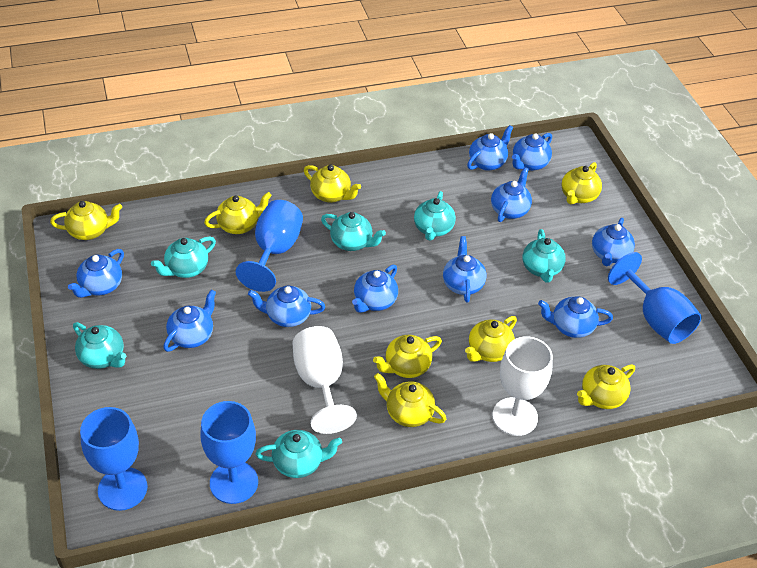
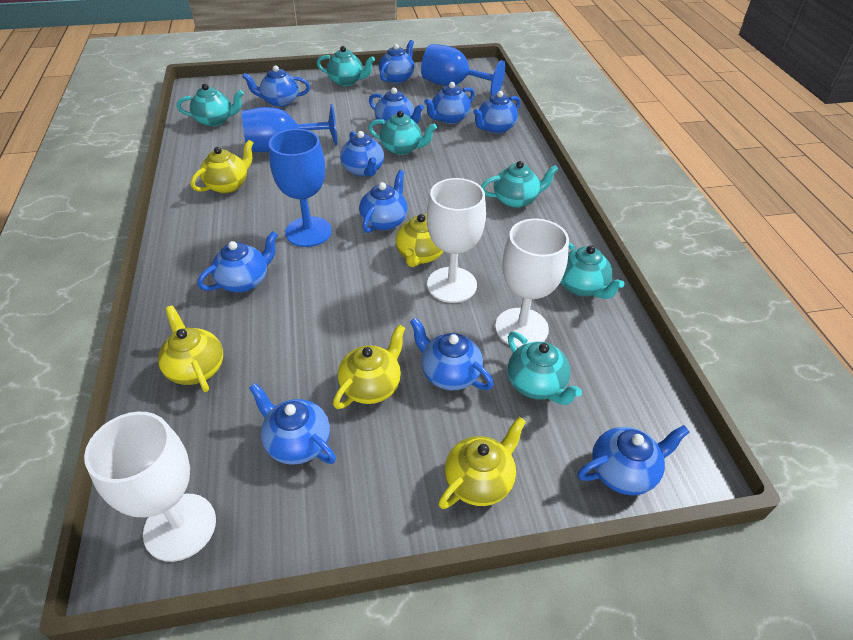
blue goblet: [80,407,147,511] [200,401,258,504] [236,200,303,292] [608,252,702,344] = 4 -> [242,104,337,152] [269,129,332,247] [421,44,505,96] = 3
blue teapot: [68,249,124,298] [163,290,216,352] [248,286,325,327] [352,265,398,313] [443,236,486,302] [467,125,513,171] [491,167,532,222] [512,133,552,171] [538,296,613,338] [592,218,635,266] = 10 -> [197,231,278,292] [242,65,310,107] [249,383,336,465] [340,131,384,176] [359,170,408,233] [369,88,424,125] [379,40,414,84] [410,317,494,390] [424,82,475,124] [473,91,520,134] [578,425,689,495] = 11
white goblet: [292,326,357,434] [492,336,553,436] = 2 -> [84,412,216,562] [427,178,486,303] [495,219,569,348] = 3
yellow teapot: [50,201,122,240] [204,192,272,234] [304,165,361,203] [373,335,442,378] [374,373,446,427] [465,316,517,362] [561,162,602,204] [577,364,635,409] = 8 -> [158,305,223,392] [191,140,253,193] [333,325,405,409] [396,212,444,267] [438,417,526,509] = 5

